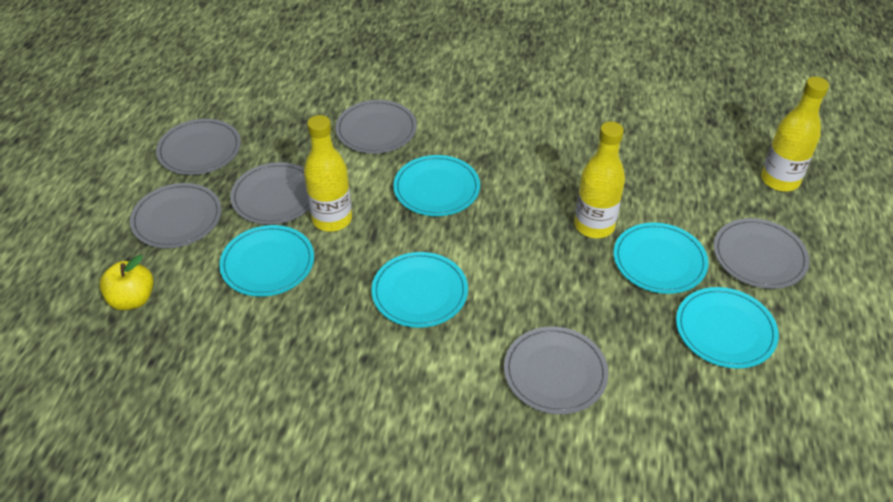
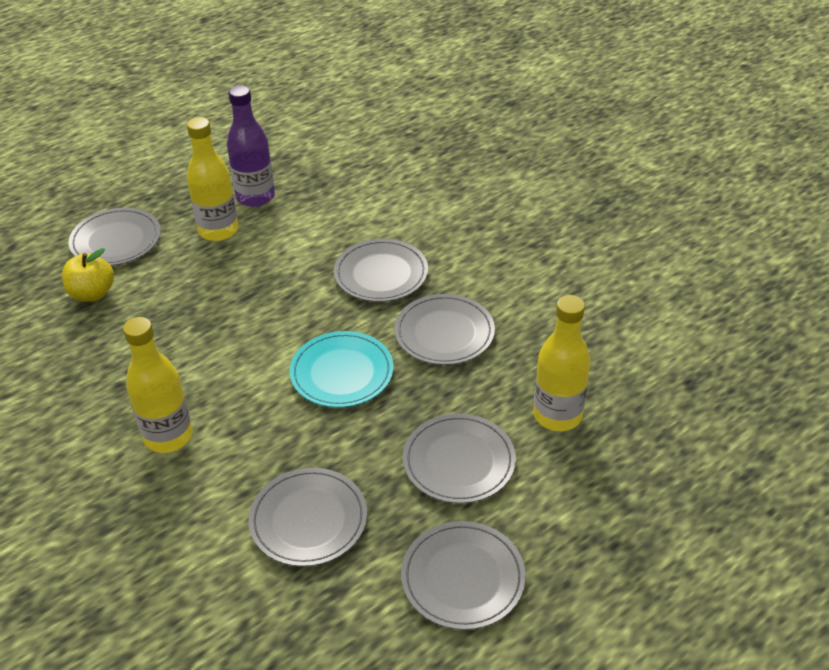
purple bottle: none = 0 -> [227,85,275,207] = 1
turquoise plate: [219,225,314,297] [372,252,468,328] [393,155,480,216] [614,222,709,294] [676,287,779,369] = 5 -> [289,331,394,408] = 1

